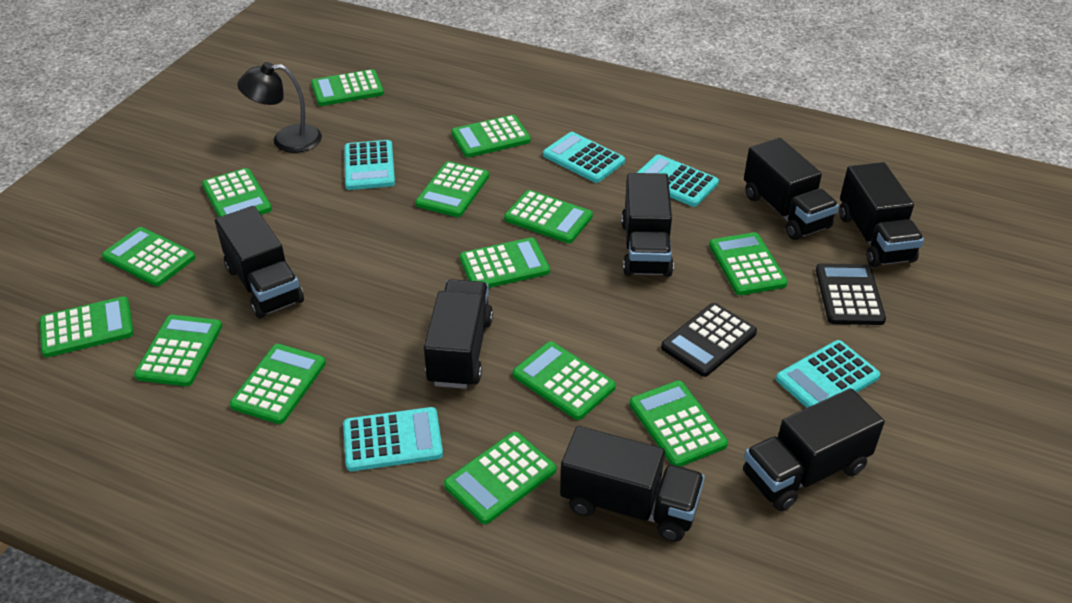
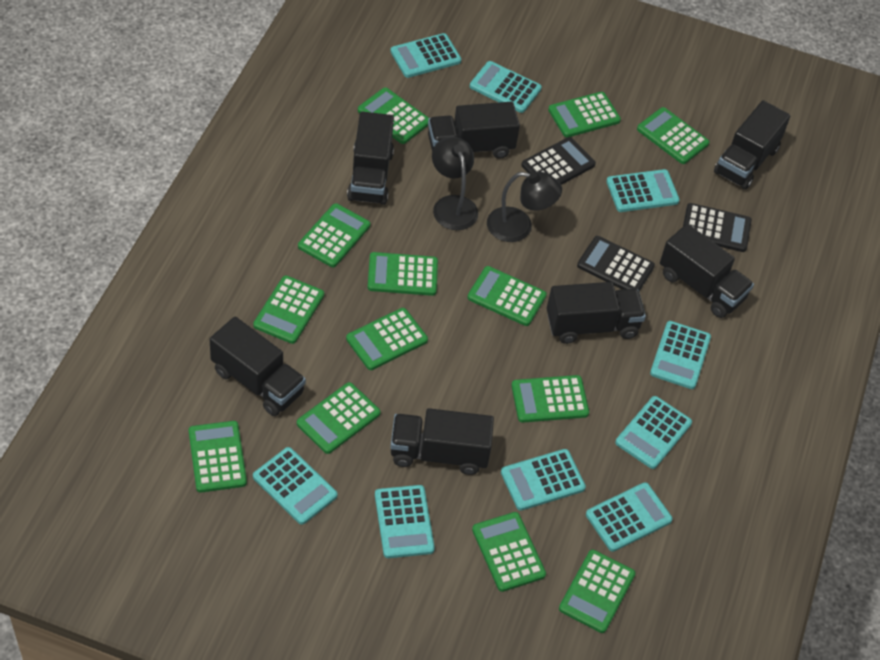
black calculator: [661,303,757,377] [816,263,886,325] = 2 -> [521,137,596,185] [577,236,655,291] [683,203,752,252] = 3
black lamp: [237,62,322,153] = 1 -> [432,137,478,230] [487,171,562,242] = 2
green calculator: [39,296,134,357] [102,227,196,286] [134,315,222,386] [202,168,272,217] [229,344,326,424] [311,69,384,106] [416,161,489,217] [444,432,556,524] [451,115,531,157] [460,237,550,288] [504,190,593,243] [513,341,616,420] [629,381,728,467] [709,232,788,295] = 14 -> [189,421,247,493] [253,276,324,344] [297,382,381,454] [298,203,370,267] [346,308,428,370] [358,88,429,144] [368,252,438,296] [467,266,547,326] [472,512,546,592] [511,375,589,423] [548,92,621,137] [559,550,636,633] [637,107,710,164] = 13
turquoise calculator: [343,407,443,471] [344,140,395,190] [543,132,625,183] [637,154,719,207] [776,340,880,408] = 5 -> [253,447,338,525] [375,485,435,558] [390,33,461,78] [470,61,542,113] [501,449,586,511] [586,482,673,552] [606,169,680,212] [615,396,692,469] [650,321,711,389] = 9

